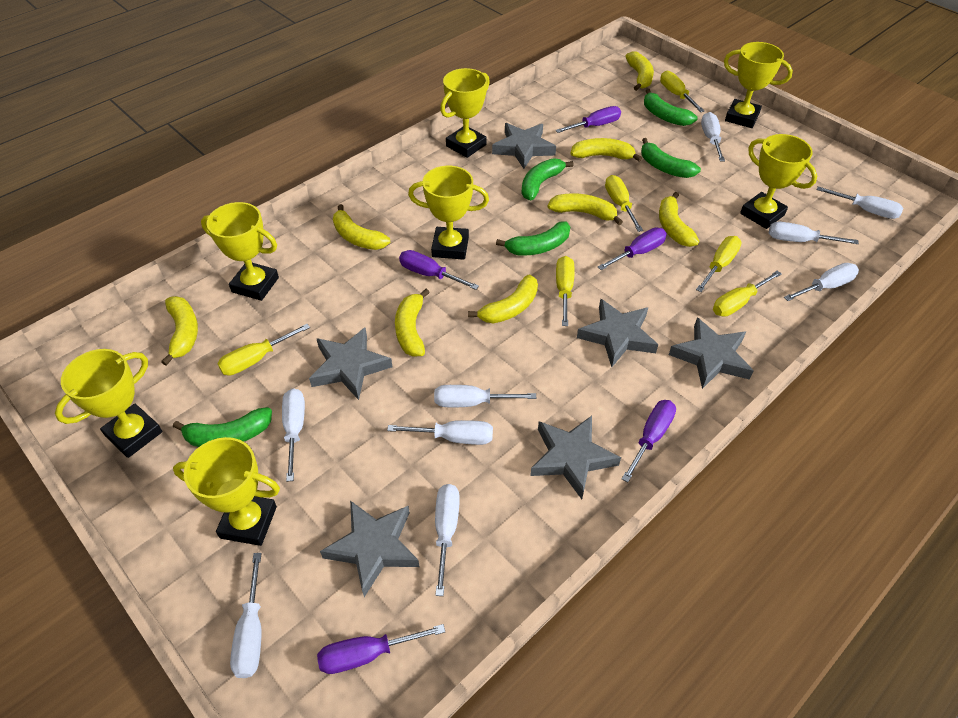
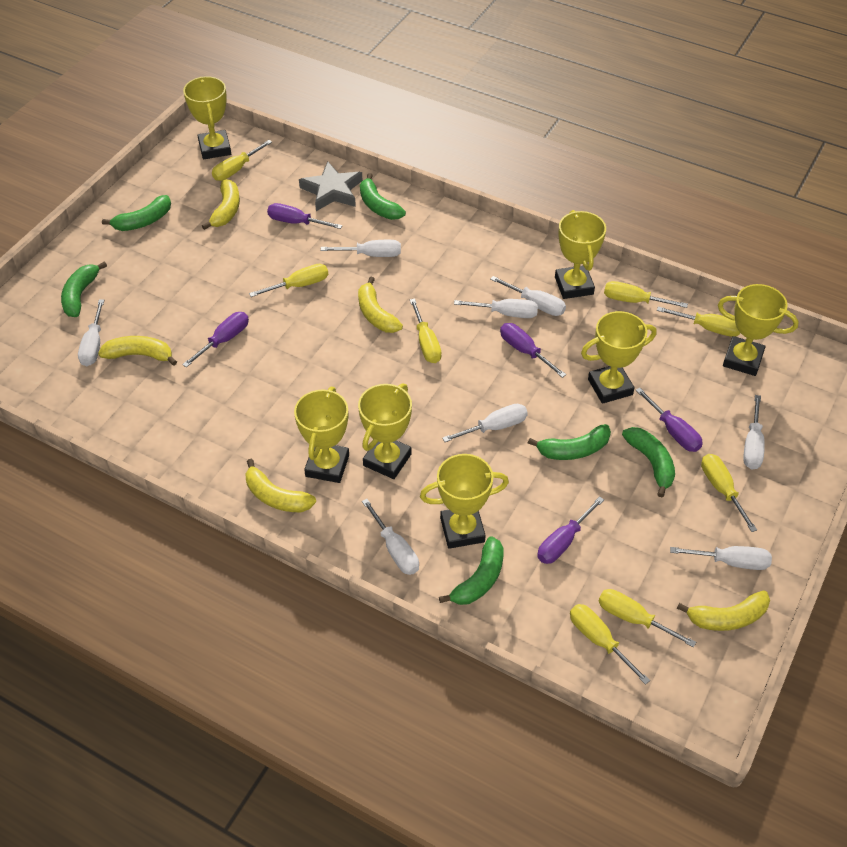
green banana: [173,407,272,447] [496,221,570,256] [521,158,574,200] [641,138,701,178] [644,89,697,126] = 5 -> [61,261,107,317] [102,195,171,231] [360,173,406,220] [439,536,504,605] [528,424,611,460] [622,427,675,497] = 6
grey star: [309,328,392,400] [320,501,419,597] [492,123,556,169] [530,416,621,499] [577,299,658,367] [669,318,753,389] = 6 -> [299,161,363,211] = 1
white screwdriver: [230,553,262,678] [282,388,305,482] [387,420,493,445] [434,385,536,407] [435,484,460,596] [701,112,725,161] [769,222,859,244] [784,263,859,301] [817,186,903,219] = 9 -> [78,300,104,366] [321,240,401,257] [362,499,419,575] [442,404,528,442] [454,299,538,318] [490,276,566,316] [670,546,772,570] [743,395,765,469] = 8
yellow banana: [161,296,198,366] [333,204,390,250] [395,289,430,357] [468,275,538,324] [547,193,623,225] [570,138,642,162] [625,51,654,91] [659,192,699,247] = 8 -> [98,336,177,366] [202,179,240,230] [245,459,316,512] [358,277,403,333] [677,590,770,631] = 5
yellow screwdriver: [218,324,310,375] [556,256,574,326] [605,175,643,232] [660,71,705,112] [696,236,742,292] [713,271,782,317] = 6 -> [212,140,272,181] [249,264,328,297] [410,298,442,363] [570,604,650,685] [598,589,696,648] [604,281,688,308] [657,307,740,337] [701,454,757,532] = 8

